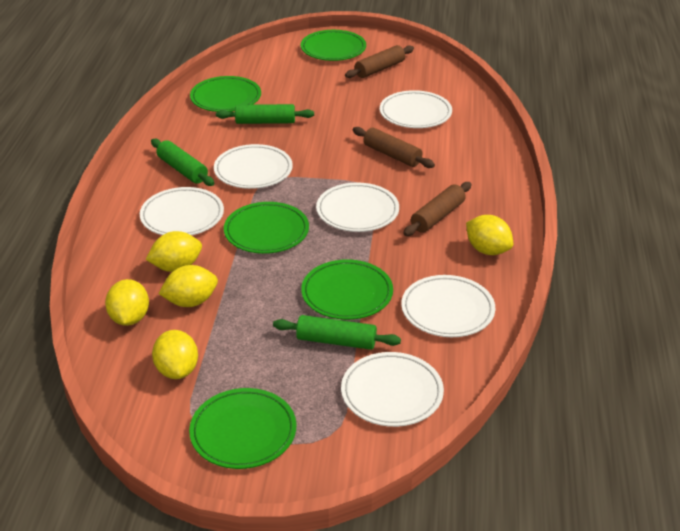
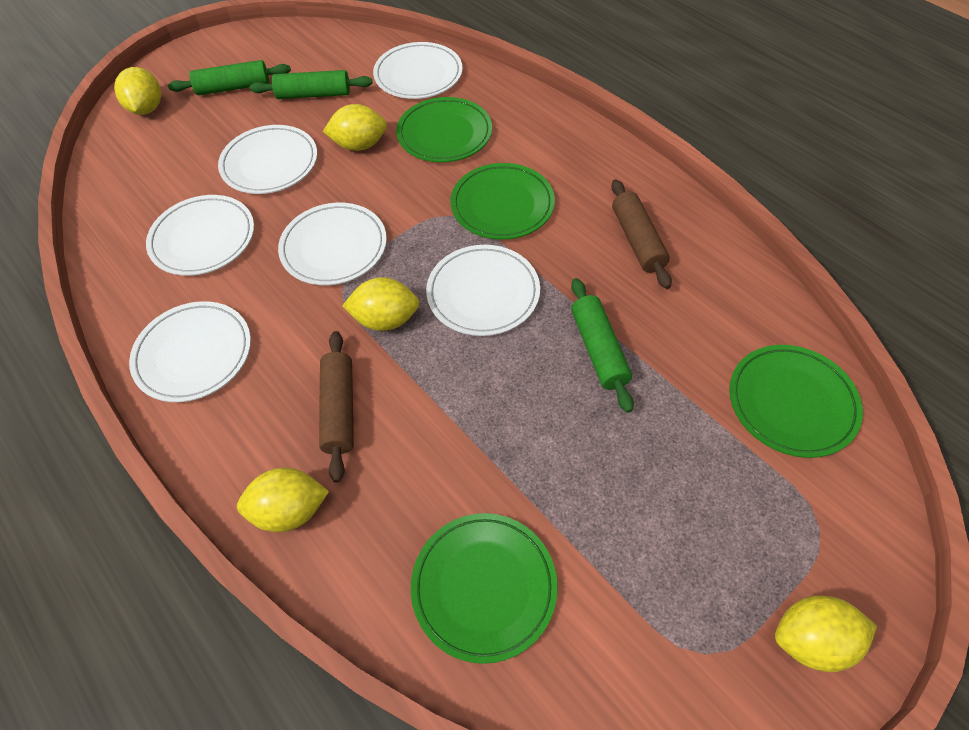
brown rolling pin: [345,45,414,78] [353,127,435,168] [403,182,472,236] = 3 -> [319,331,354,483] [611,179,672,289] = 2
green plate: [189,388,296,469] [190,76,261,112] [224,202,309,254] [301,30,366,61] [301,259,393,320] = 5 -> [396,97,492,162] [411,513,558,664] [450,163,555,240] [729,345,863,458] = 4

